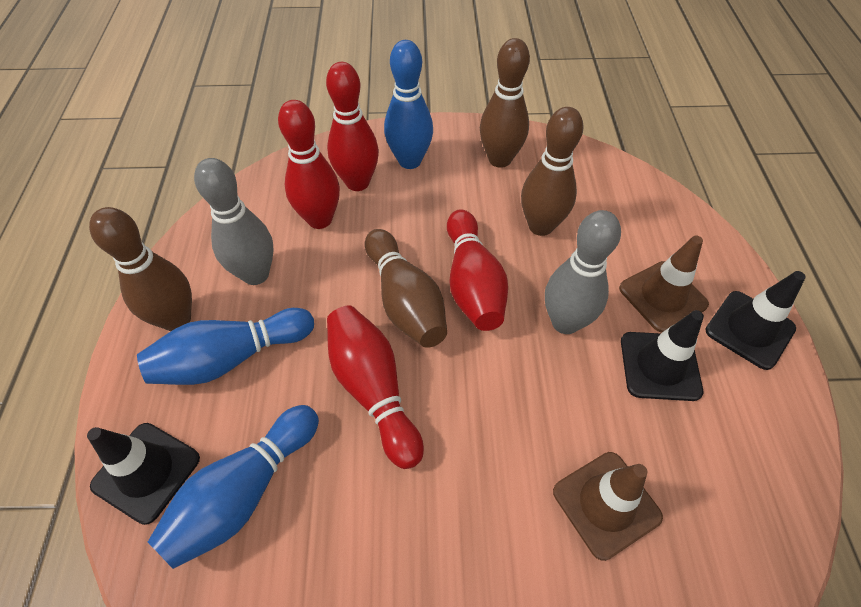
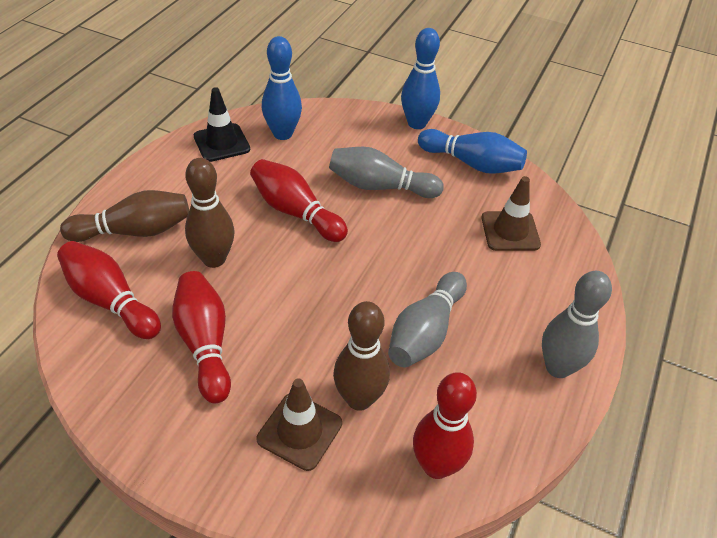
black traffic cone: [87,423,200,525] [621,310,704,401] [706,271,806,370] = 3 -> [194,87,250,162] = 1
brown bowling pin: [89,207,192,331] [365,229,447,348] [480,38,530,168] [521,107,583,236] = 4 -> [60,190,189,242] [185,158,234,268] [333,301,390,411] = 3
grey bowling pin: [194,158,274,285] [545,210,621,334] = 2 -> [329,147,444,198] [388,272,467,368] [542,271,612,378] = 3

